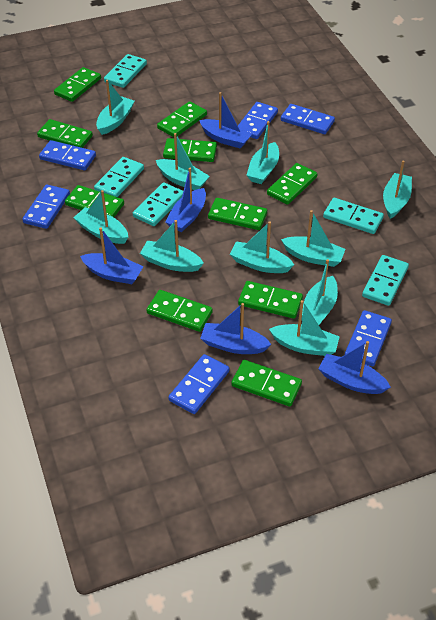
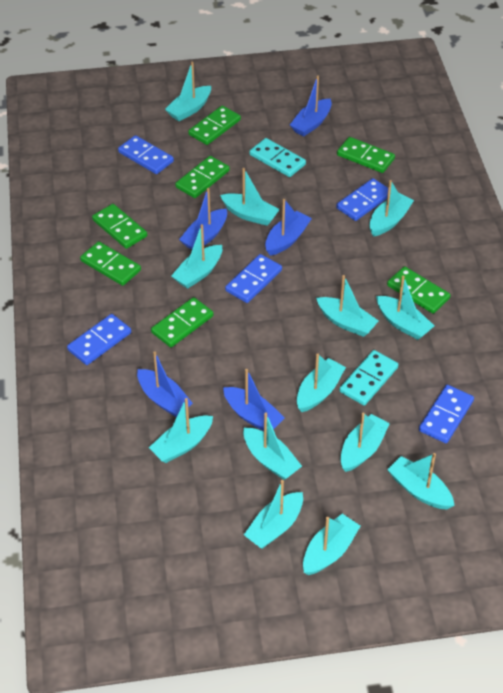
blue domino: [22,185,70,229] [39,140,96,170] [169,354,230,414] [238,102,278,139] [281,104,335,134] [345,310,392,366] = 6 -> [67,314,131,365] [118,135,174,174] [225,254,282,303] [336,178,388,221] [419,385,474,443] = 5
green domino: [37,119,93,148] [54,67,101,102] [65,185,124,217] [146,290,213,332] [157,101,207,137] [163,138,217,162] [208,198,267,230] [231,360,302,407] [238,281,303,319] [267,163,317,205] = 10 -> [80,241,141,286] [92,204,147,249] [151,297,214,347] [175,156,230,198] [188,106,241,145] [337,137,395,173] [387,266,451,314] = 7
turquoise boat: [73,190,128,244] [96,80,135,135] [140,220,204,272] [156,133,210,190] [230,221,294,273] [247,121,279,184] [269,300,340,356] [281,210,346,267] [301,259,338,325] [383,160,412,219] = 10 -> [149,398,213,463] [165,62,211,121] [171,224,222,289] [220,168,280,226] [243,413,302,480] [244,480,303,549] [297,353,346,412] [303,514,361,575] [316,275,378,337] [341,412,390,472] [370,180,414,237] [376,276,434,340] [387,453,455,510] = 13
turquoise domino: [94,157,144,197] [104,54,147,88] [133,182,183,226] [323,198,384,234] [362,255,409,306] = 5 -> [250,138,306,177] [340,350,399,406] = 2

